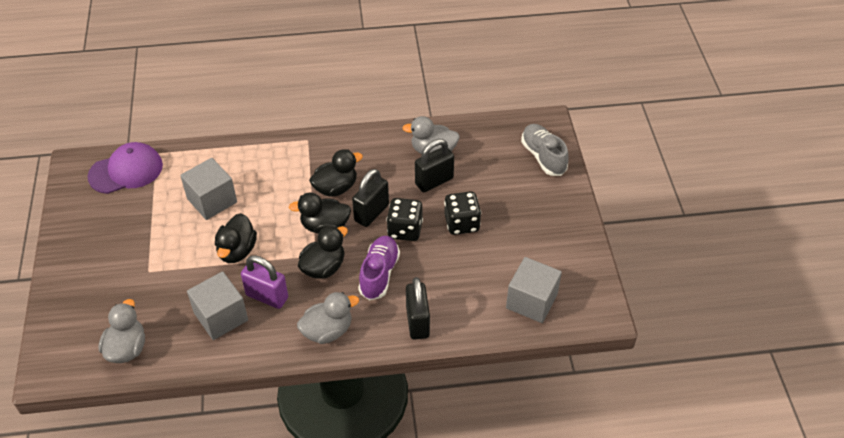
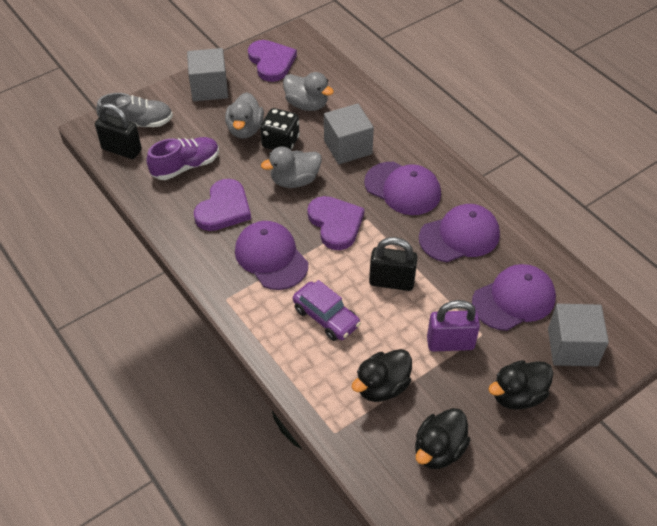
black dice: [386,198,423,241] [444,191,481,235] = 2 -> [260,108,300,150] = 1
black duck: [215,213,257,263] [289,193,351,234] [298,226,348,279] [309,149,363,197] = 4 -> [352,349,412,402] [415,408,470,469] [489,360,553,410] = 3
black padlock: [352,169,389,227] [406,277,430,340] [415,139,454,192] = 3 -> [95,103,142,159] [369,237,418,291] = 2
purple cap: [87,142,163,194] = 1 -> [235,221,308,290] [364,162,441,215] [419,204,500,262] [472,264,556,331] = 4
purple car: none = 0 -> [293,280,361,341] = 1
purple heart: none = 0 -> [194,179,251,231] [248,40,297,82] [307,196,365,250] = 3

